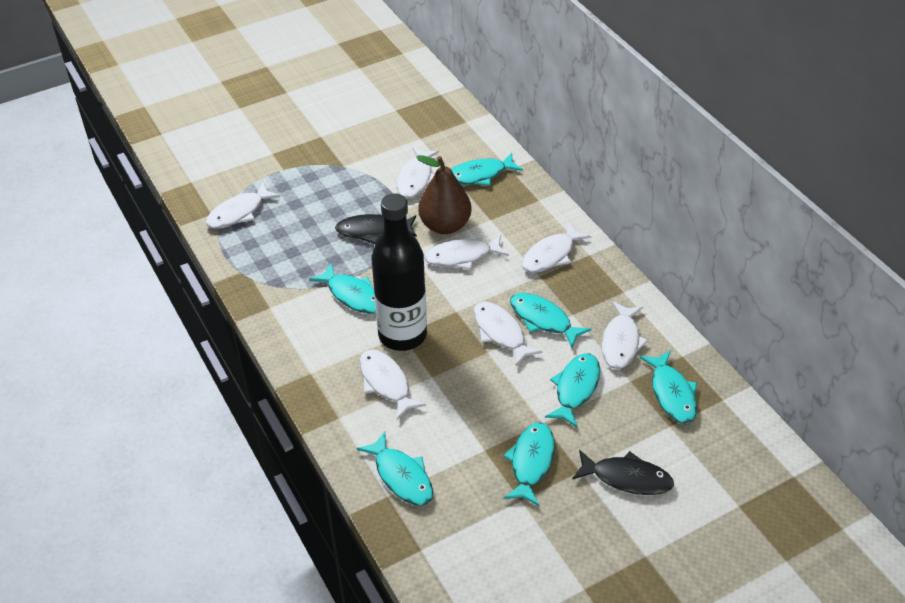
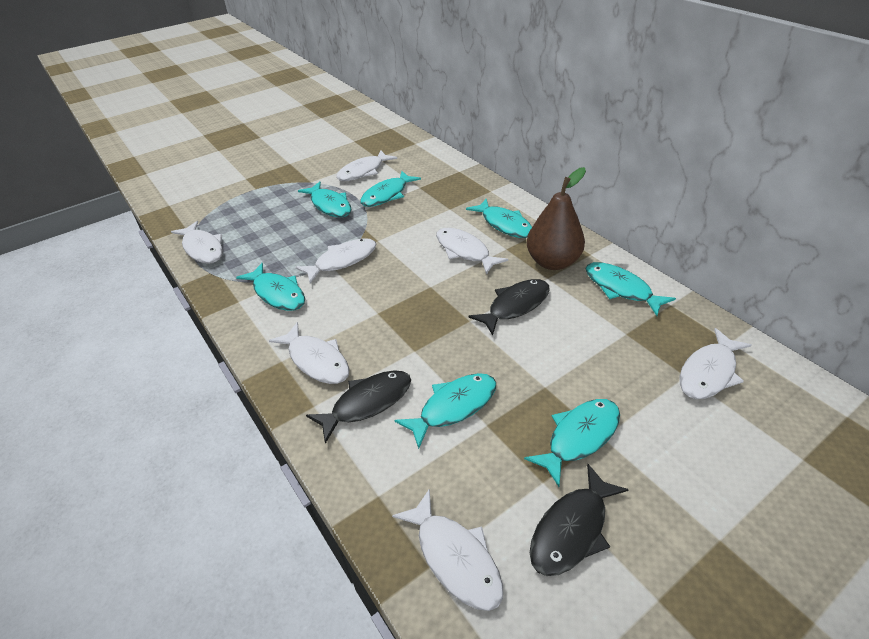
black bottle: [372,193,427,351] = 1 -> none = 0
black fish: [335,214,417,244] [572,450,674,495] = 2 -> [306,370,411,444] [468,279,550,335] [530,464,629,576] = 3

